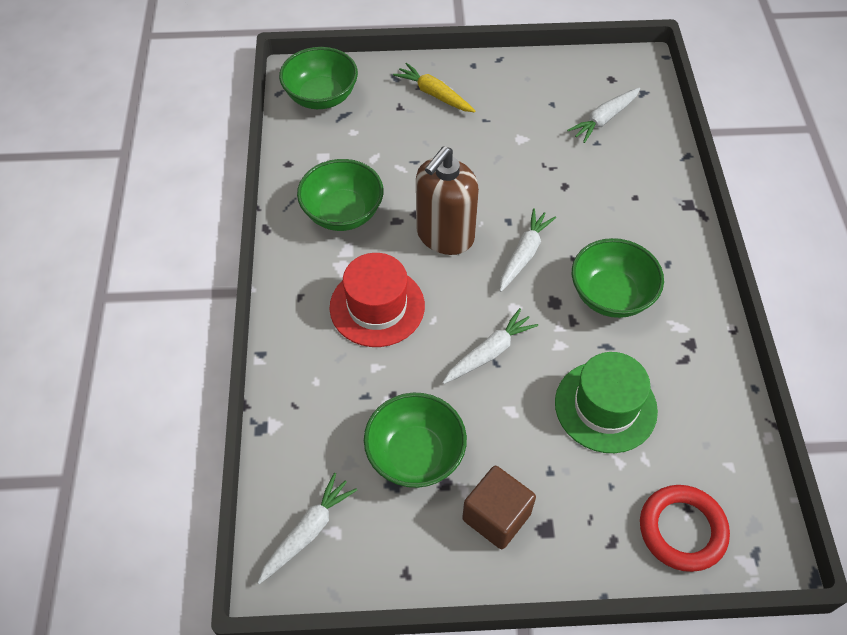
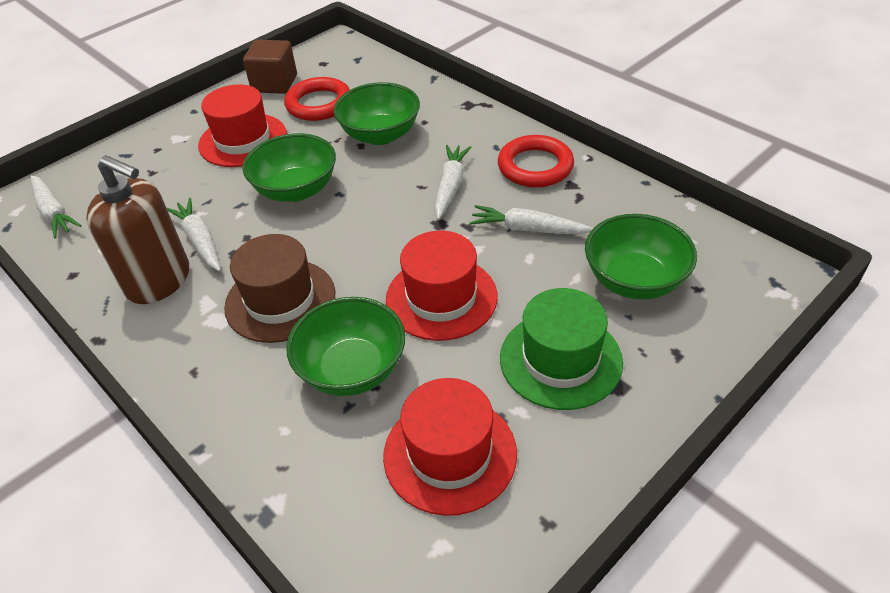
brown hat: none = 0 -> [224,234,335,343] = 1
red hat: [330,253,425,347] = 1 -> [198,84,287,167] [383,378,517,516] [386,231,498,341] = 3
red ring: [640,485,730,572] = 1 -> [284,77,350,121] [498,135,574,188] = 2
yellow carrot: [393,63,475,112] = 1 -> none = 0

